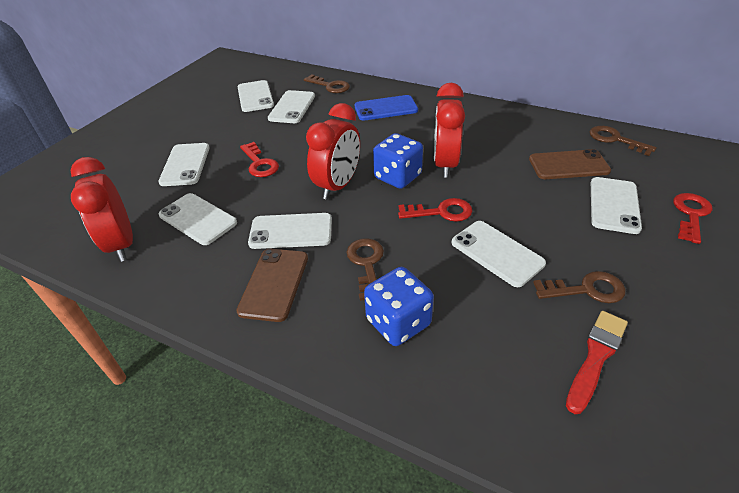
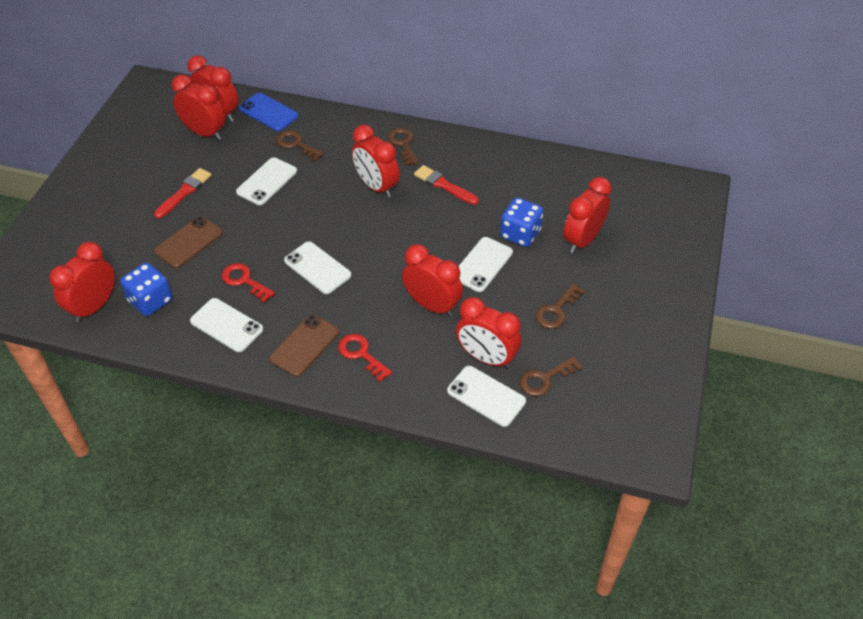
red brush: [566,311,628,414] = 1 -> [154,168,212,219] [414,165,479,205] = 2
red clock: [71,157,133,262] [306,103,360,200] [434,83,465,178] = 3 -> [49,242,115,323] [171,74,225,140] [187,55,238,122] [352,125,400,198] [402,244,463,317] [456,297,521,368] [563,177,612,254] = 7
red key: [240,142,279,177] [398,198,473,222] [673,193,713,244] = 3 -> [221,263,275,303] [338,334,392,382] = 2
white phone: [158,143,210,186] [159,193,237,245] [238,80,274,112] [248,213,332,249] [268,90,315,123] [452,221,546,287] [591,177,642,234] = 7 -> [190,298,263,352] [236,157,297,205] [284,241,351,294] [447,366,526,427] [459,237,513,292] = 5

